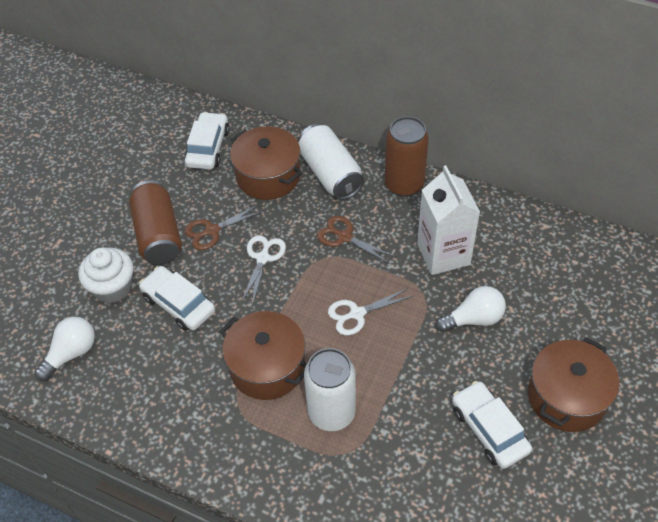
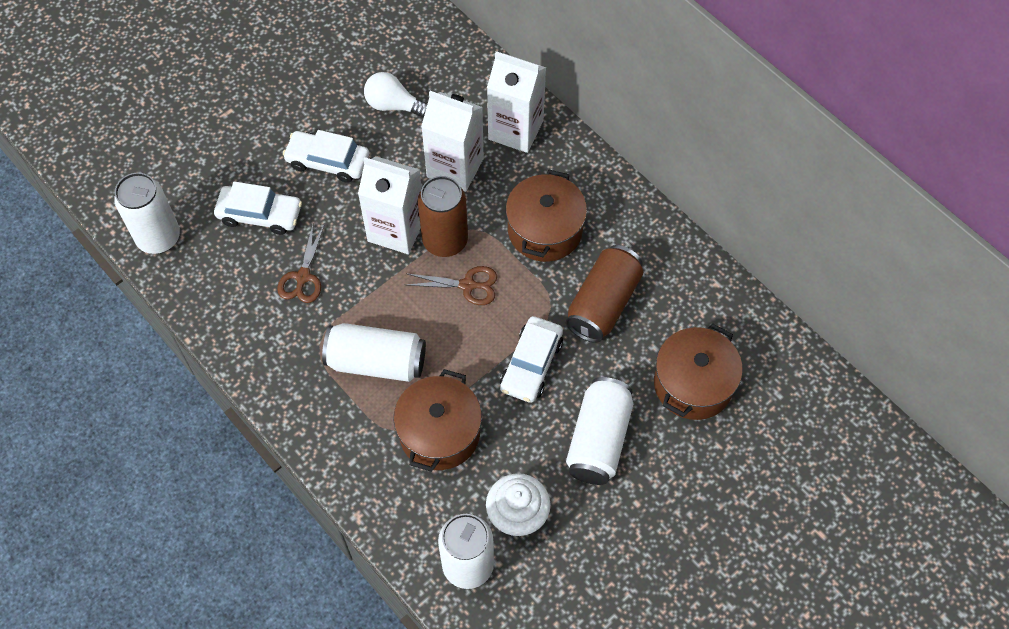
white can: [298,124,364,200] [304,348,356,431] = 2 -> [114,173,180,254] [322,323,426,382] [438,514,494,589] [566,377,633,485] = 4
white carton: [417,165,480,275] = 1 -> [358,156,422,254] [421,91,484,192] [487,51,546,153] = 3
white light bulb: [34,317,95,381] [436,286,506,332] = 2 -> [364,72,428,118] = 1
white scissors: [241,235,286,305] [328,288,413,335] = 2 -> none = 0

